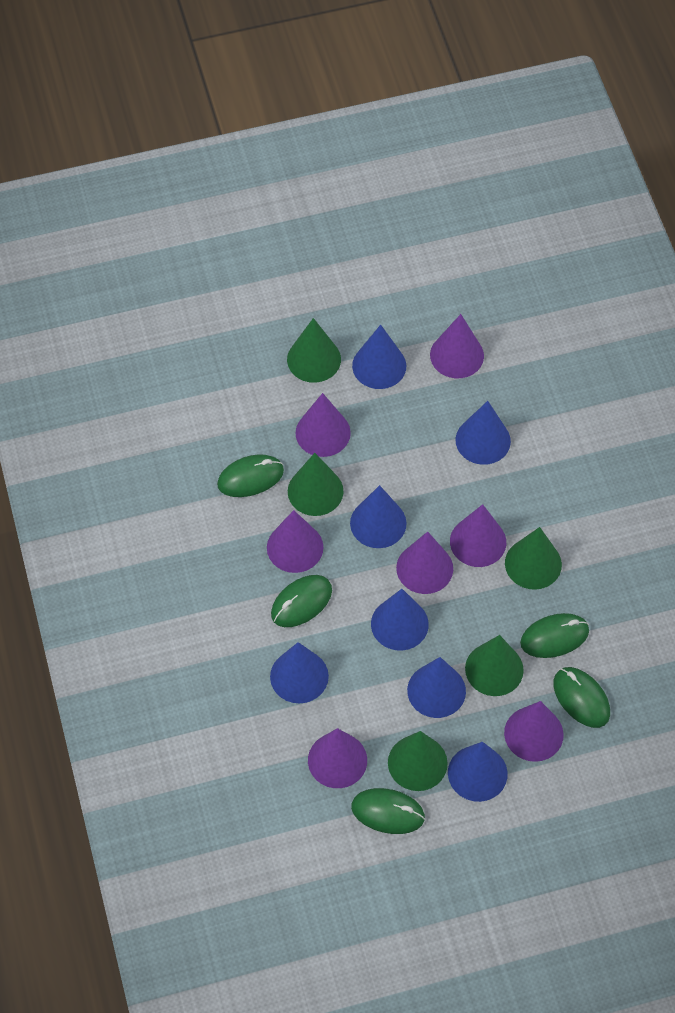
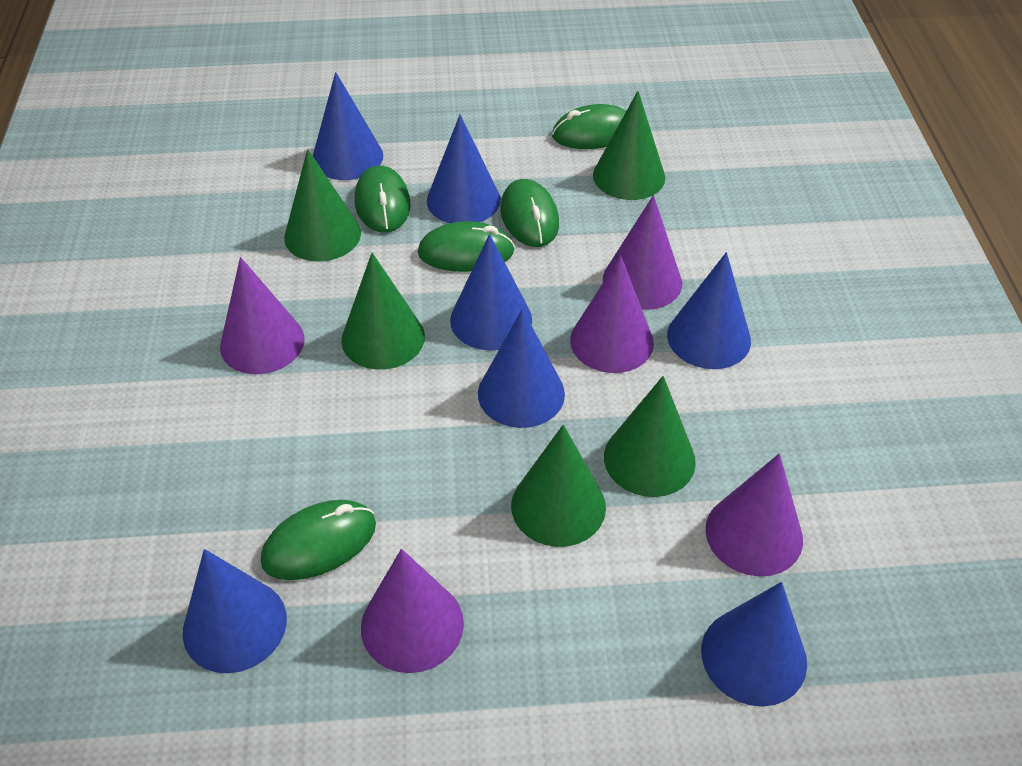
purple cone: [267,510,323,573] [295,393,351,457] [308,728,367,788] [396,532,453,594] [430,314,484,378] [450,504,506,567] [504,701,564,762] = 7 -> [220,257,305,374] [361,549,464,673] [570,256,654,373] [603,195,682,310] [706,453,803,577] = 5

